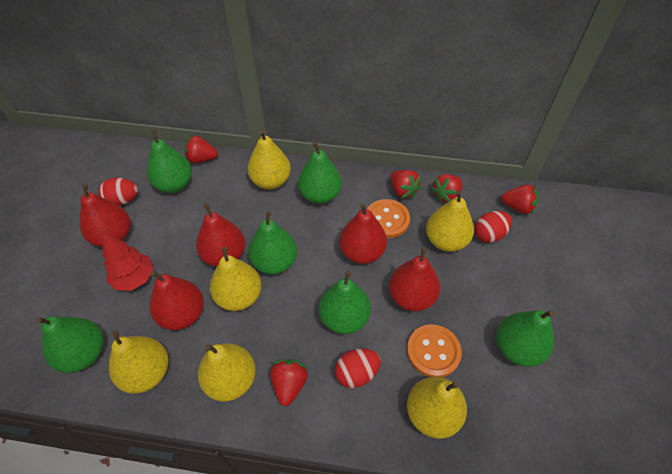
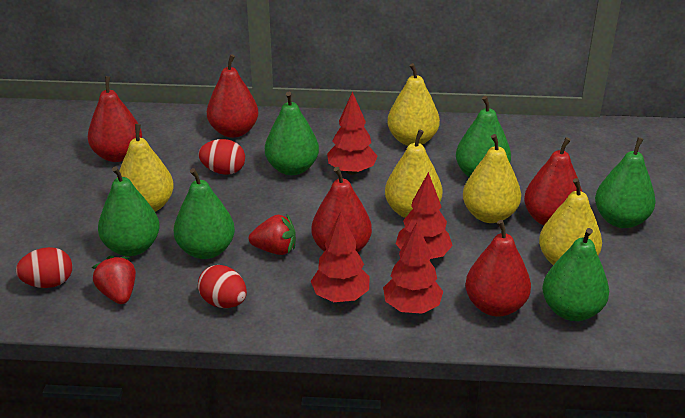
orange button: [367,199,410,238] [407,324,462,377] = 2 -> none = 0
red strawberry: [184,135,218,163] [270,359,308,406] [390,170,421,199] [431,174,462,203] [501,184,539,215] = 5 -> [92,255,136,304] [249,215,296,255] = 2
red tree: [102,231,153,291] = 1 -> [311,212,370,302] [327,91,378,175] [383,223,443,314] [396,172,453,259] = 4
yellow pear: [109,330,168,394] [198,344,256,401] [210,247,262,311] [248,130,291,189] [407,377,467,439] [426,190,474,252] = 6 -> [117,124,174,212] [385,130,442,218] [387,63,440,146] [463,134,521,223] [539,178,602,265] = 5

